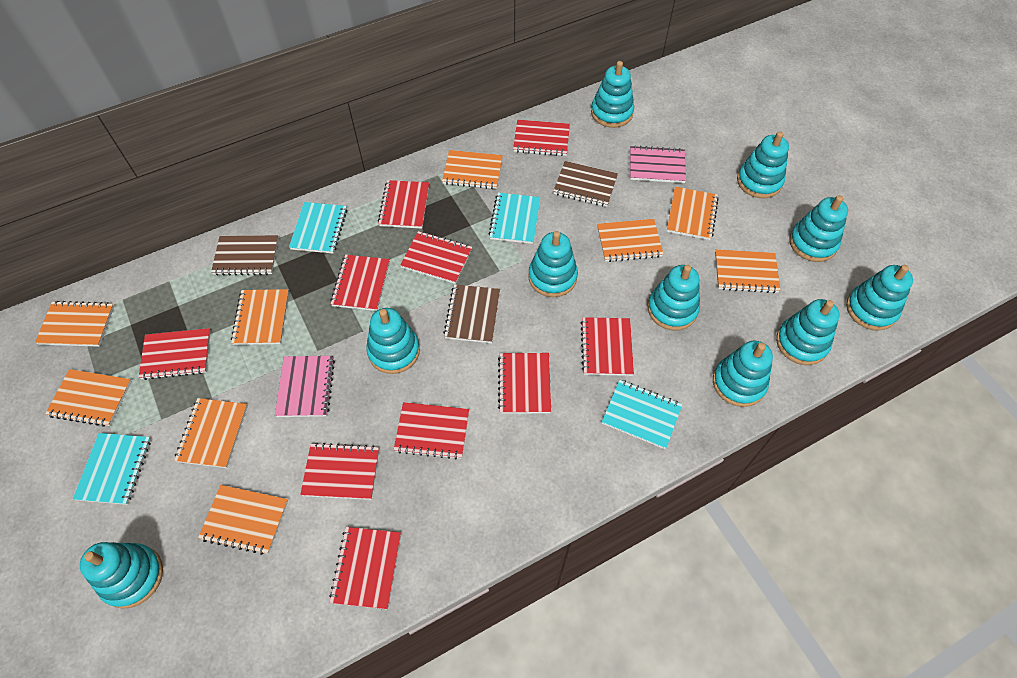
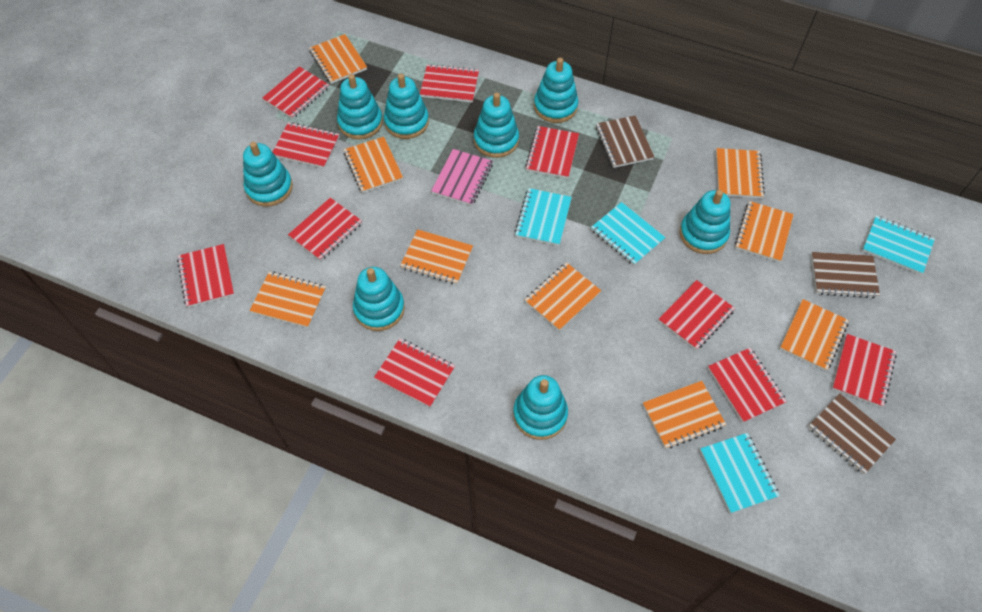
pink notebook: [275,356,335,417] [630,145,686,183] = 2 -> [431,149,493,206] = 1
turquoise stacking toy: [80,542,163,609] [367,308,420,374] [528,231,578,297] [591,61,634,128] [648,265,700,330] [713,341,773,407] [737,131,789,198] [776,299,840,365] [789,195,848,262] [846,265,913,331] = 10 -> [243,142,293,207] [337,74,383,140] [353,267,405,331] [384,74,429,139] [474,92,519,158] [513,375,568,440] [534,58,578,123] [680,190,730,254] = 8

